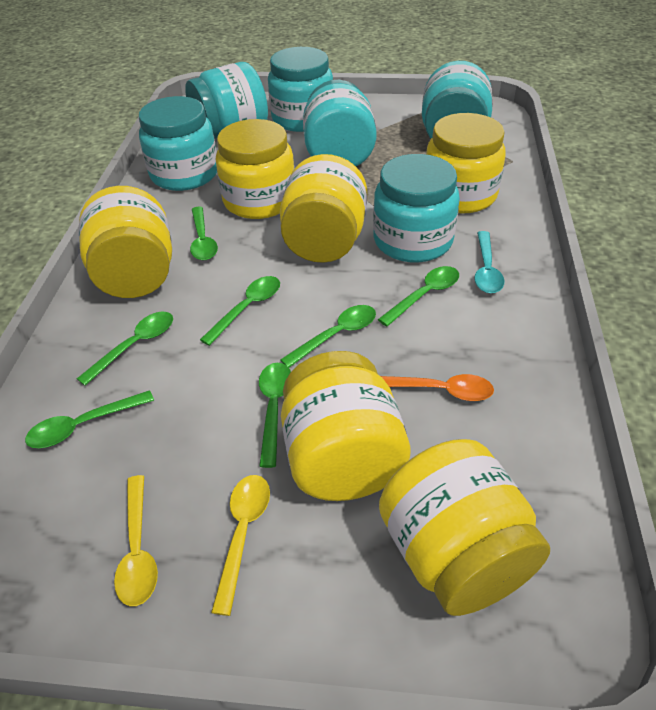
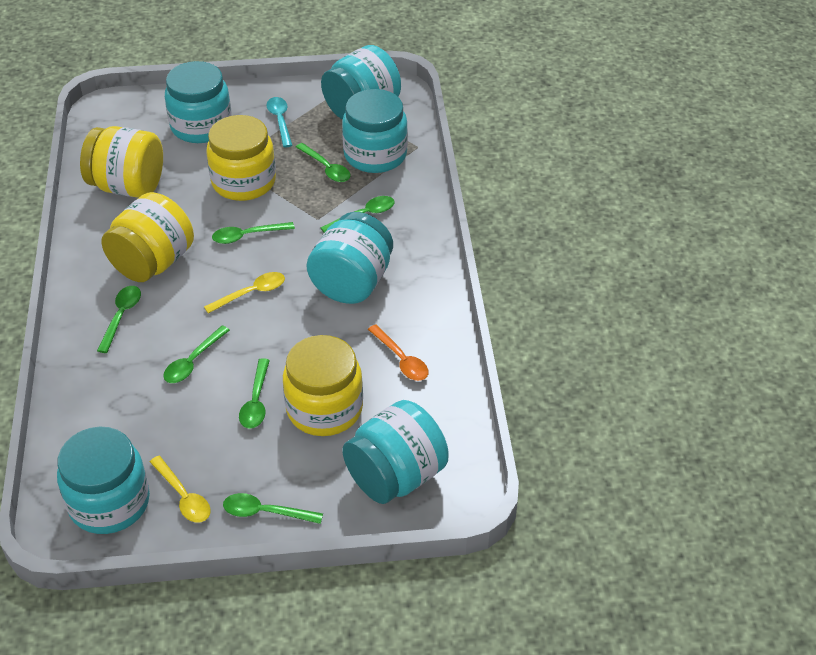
yellow jar: [79,186,172,298] [216,119,295,219] [280,154,368,263] [281,351,411,501] [379,439,550,616] [426,113,506,214] = 6 -> [80,126,163,198] [101,192,194,282] [206,115,276,201] [283,335,363,436] = 4

